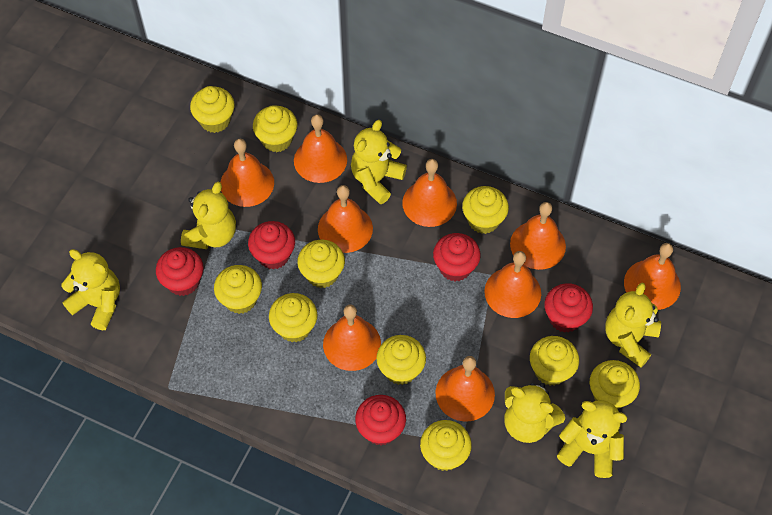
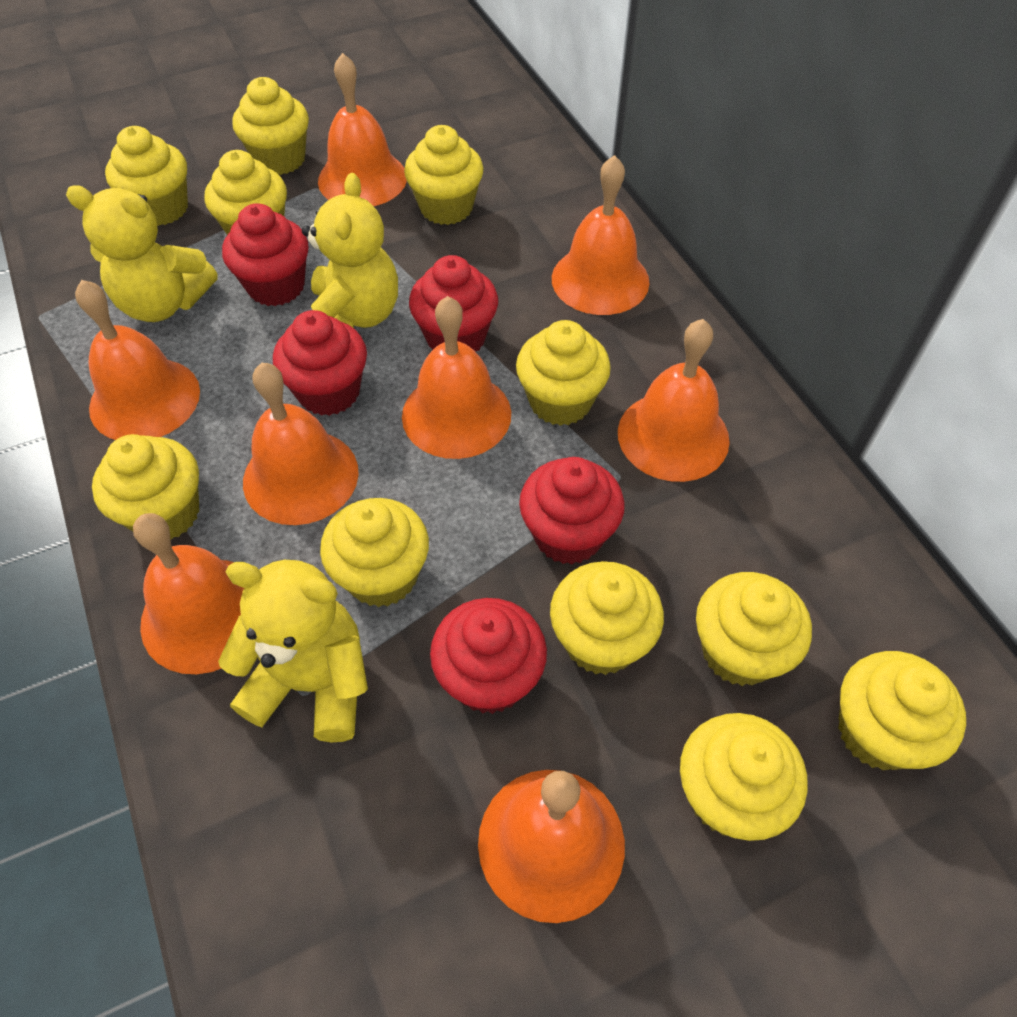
orange bell: [221,139,274,207] [294,114,347,183] [318,185,373,253] [323,304,381,371] [402,159,457,227] [435,356,495,422] [484,251,541,318] [510,202,566,270] [624,243,681,310] = 9 -> [75,280,200,440] [133,513,244,674] [243,363,359,525] [318,53,407,206] [402,296,511,459] [478,770,625,923] [552,155,650,315] [618,319,730,482] = 8
yellow cupcake: [190,86,235,133] [214,265,262,314] [253,105,297,152] [269,293,318,342] [297,240,345,288] [376,335,426,385] [420,420,472,471] [462,186,509,234] [530,336,579,386] [590,360,640,409] = 10 -> [92,434,199,539] [105,126,188,226] [205,150,287,235] [232,77,309,175] [320,498,429,607] [404,125,484,225] [516,320,611,426] [550,561,664,675] [680,713,808,841] [696,572,812,686] [838,651,966,770] = 11
yellow teddy bear: [61,249,120,330] [181,182,236,249] [351,120,407,204] [504,383,565,443] [557,400,627,478] [605,283,661,367] = 6 -> [66,185,218,322] [218,560,368,742] [302,173,398,328] = 3

